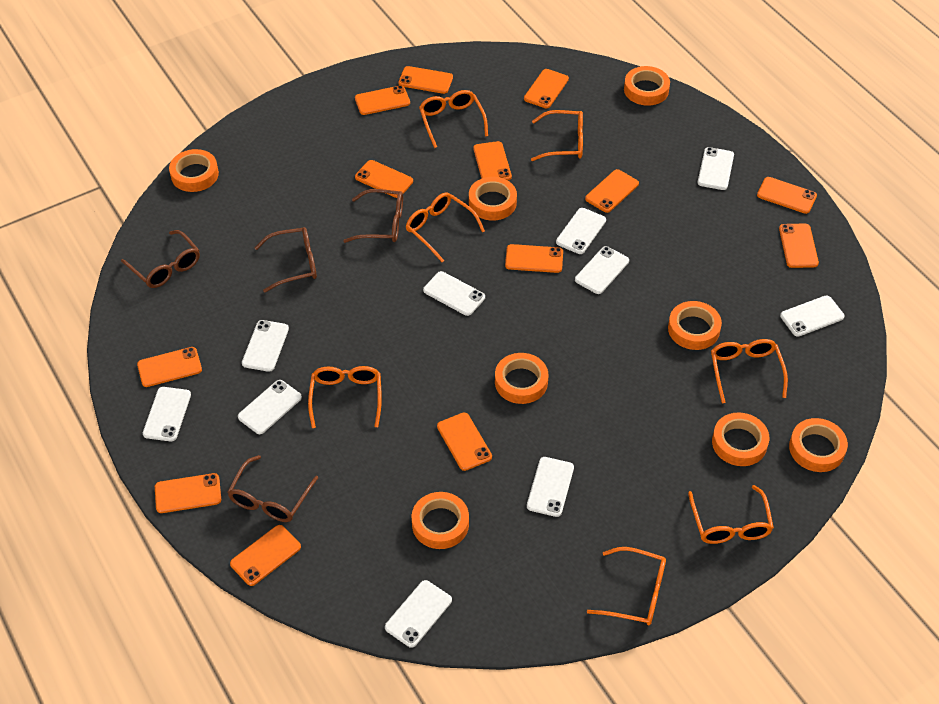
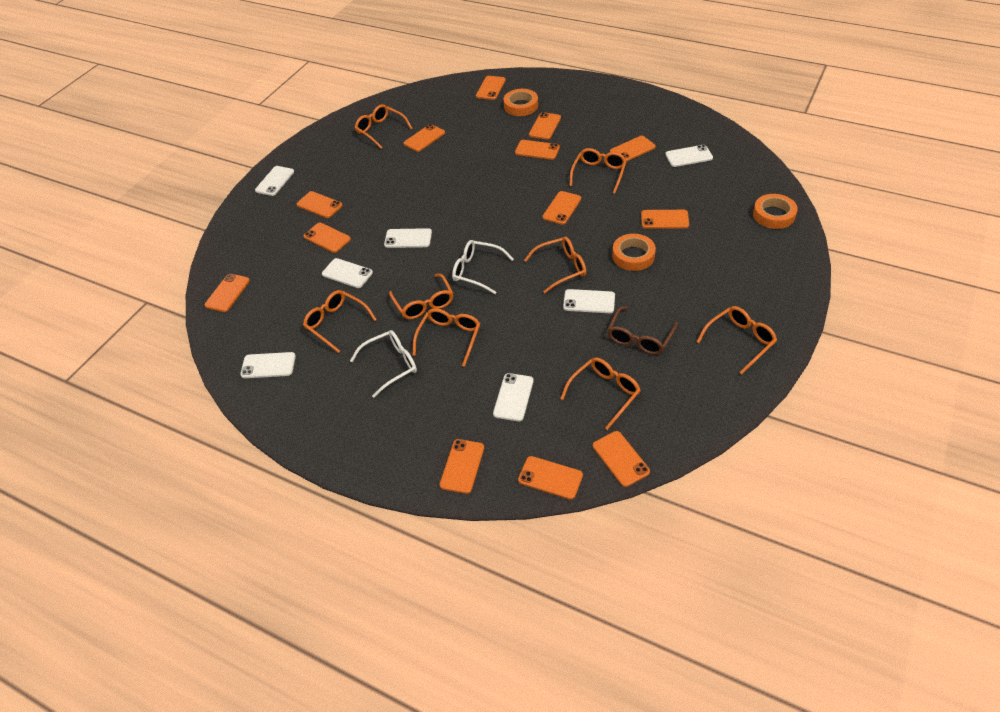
brown glasses: [121,230,200,288] [227,455,318,522] [255,227,317,293] [343,189,403,243] = 4 -> [608,306,678,355] = 1
orange glasses: [308,366,382,428] [406,192,485,262] [419,90,488,148] [531,110,583,161] [587,547,666,625] [688,485,774,544] [711,339,788,403] = 7 -> [303,290,377,353] [355,104,413,149] [389,274,453,319] [413,308,480,367] [524,237,586,294] [560,357,641,430] [569,148,627,194] [697,306,777,374] = 8
orange tape: [169,149,219,192] [412,492,469,549] [469,177,517,221] [495,353,548,404] [624,66,670,106] [668,301,722,350] [712,412,769,466] [789,418,848,472] = 8 -> [503,89,538,116] [612,234,656,271] [753,194,798,229] = 3
white glasses: none = 0 -> [350,330,417,398] [452,240,514,294] = 2
white phone: [143,387,191,441] [238,380,302,434] [242,320,289,372] [385,580,452,648] [423,271,485,316] [527,457,574,517] [556,208,606,254] [575,246,629,294] [697,147,734,190] [780,295,845,337] = 10 -> [240,352,296,378] [255,166,294,196] [322,258,373,288] [384,228,432,248] [493,373,534,421] [563,289,615,313] [665,145,713,167] = 7

